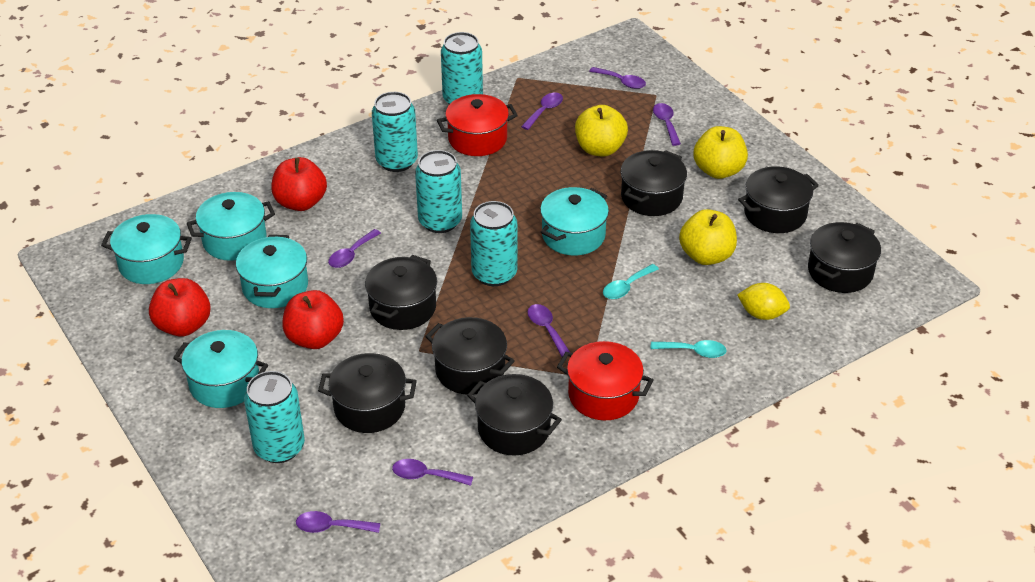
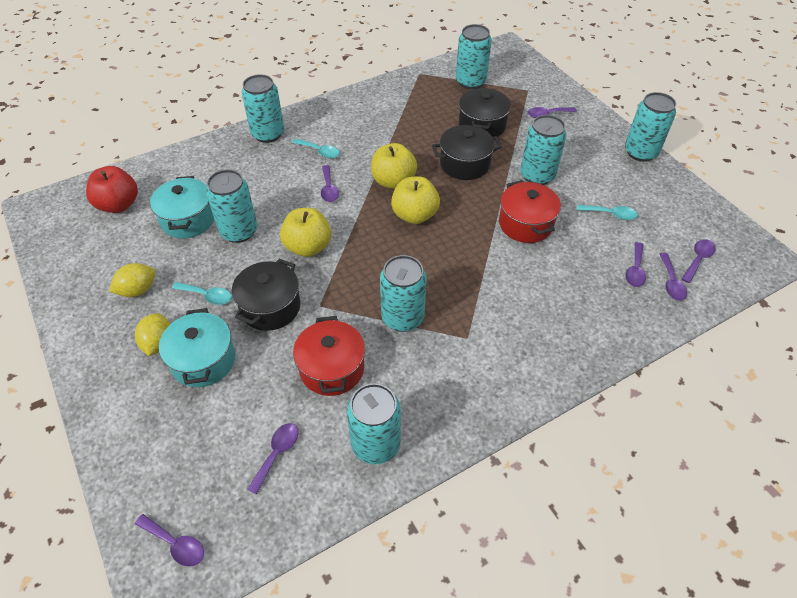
black pot: [318,353,417,433] [365,255,437,330] [425,317,514,395] [467,374,562,455] [620,150,687,216] [738,166,819,233] [808,222,881,293] = 7 -> [232,259,301,331] [432,125,502,180] [459,88,511,137] = 3
red apple: [149,278,211,337] [271,157,327,211] [283,290,344,349] = 3 -> [86,166,138,213] = 1
turquoise can: [244,371,305,463] [372,92,418,172] [415,150,462,233] [441,32,483,104] [470,201,517,286] = 5 -> [206,169,258,243] [242,74,284,143] [347,383,401,464] [380,255,426,332] [456,24,492,89] [520,115,567,185] [625,92,676,162] = 7
turquoise pot: [101,214,192,284] [173,330,268,408] [187,192,275,261] [236,235,308,308] [540,187,609,256] = 5 -> [150,176,214,238] [159,308,235,387] = 2
turquoise spoon: [603,264,659,299] [650,340,727,358] = 2 -> [172,282,232,305] [292,139,340,158] [577,205,638,220] = 3
yellow lemon: [737,283,790,320] = 1 -> [109,263,155,297] [135,313,170,356] = 2

